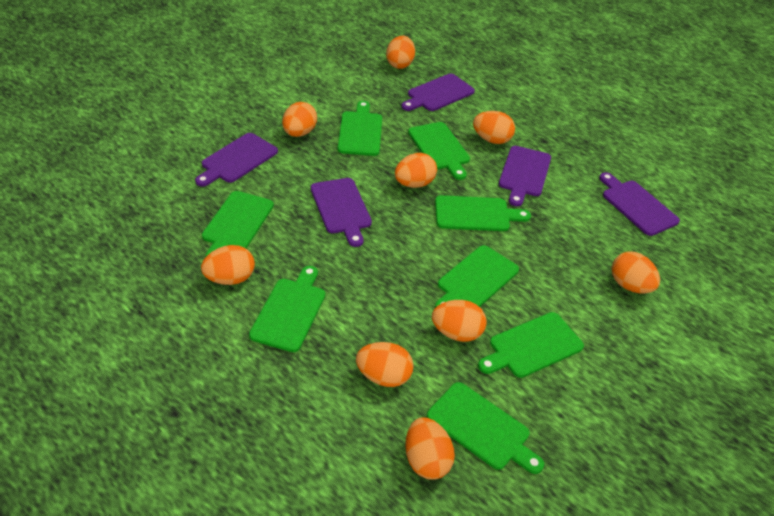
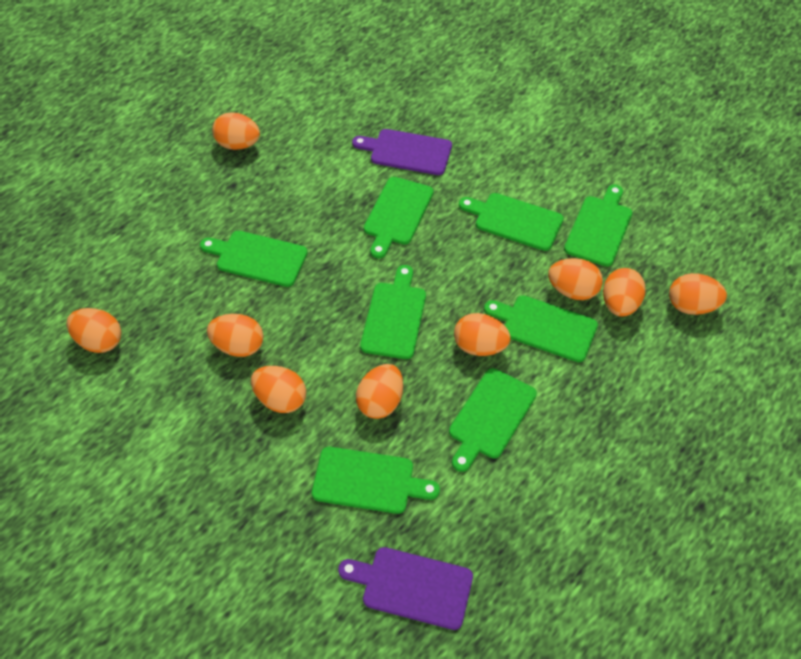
purple cutting board: [195,133,278,187] [311,178,372,247] [401,74,475,111] [499,146,551,206] [599,172,680,236] = 5 -> [338,547,473,630] [352,129,452,175] = 2

